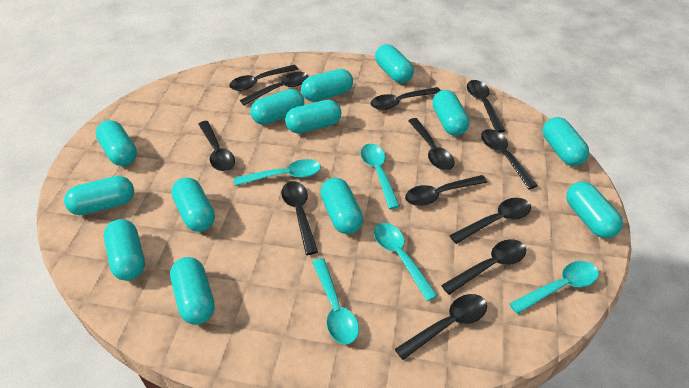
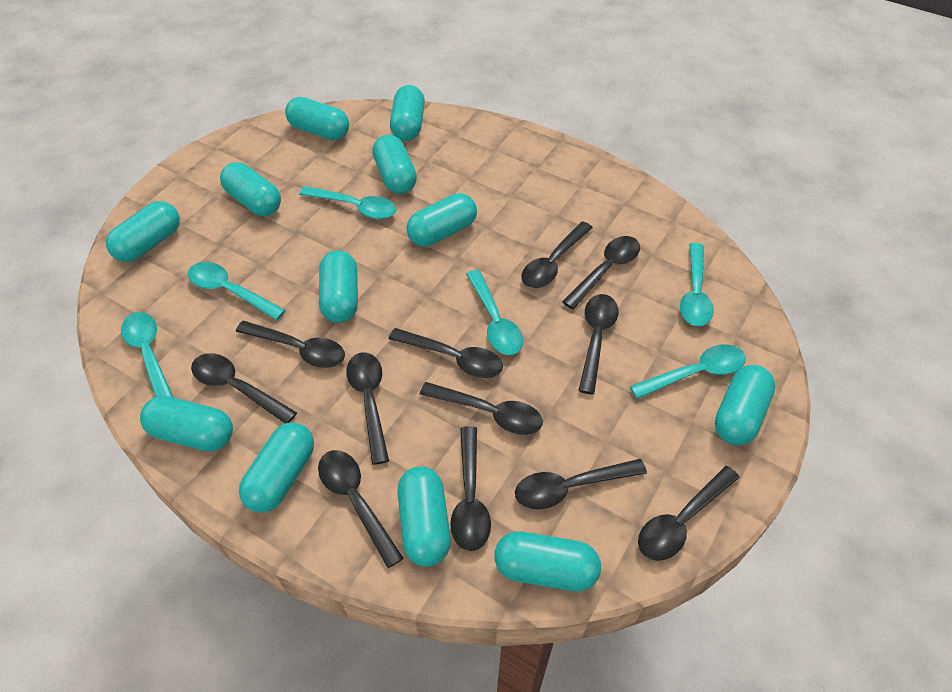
turquoise capsule: [64,176,134,215] [96,120,137,166] [104,219,145,281] [170,257,215,325] [171,177,215,232] [250,89,304,125] [285,100,341,133] [301,69,353,102] [320,178,363,234] [375,44,414,83] [432,90,470,136] [543,117,589,166] [566,182,623,238] = 13 -> [106,201,180,262] [140,396,233,451] [220,162,281,216] [239,422,314,513] [285,97,349,140] [319,250,358,323] [372,135,417,194] [390,85,425,141] [398,467,451,567] [406,193,477,247] [494,531,601,592] [715,365,775,445] = 12
turquoise spoon: [234,159,321,186] [312,258,359,345] [360,144,400,209] [374,223,438,301] [509,261,599,314] = 5 -> [121,312,173,397] [188,262,285,320] [299,186,397,219] [466,270,523,355] [630,344,746,399] [680,243,714,326] = 6

